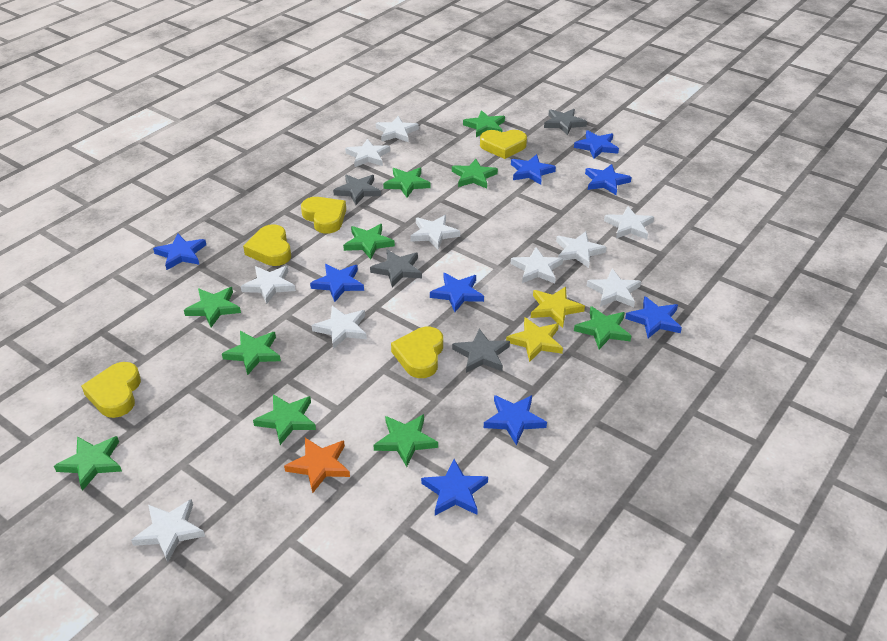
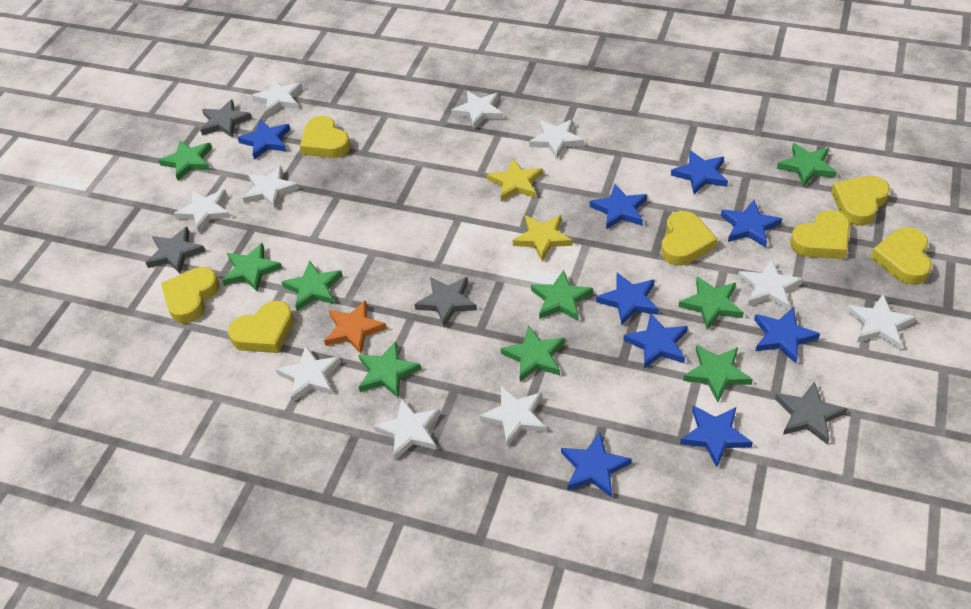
green star: [54,436,122,491] [184,287,241,327] [222,331,281,375] [253,394,316,445] [343,224,395,259] [373,414,438,467] [383,167,431,198] [452,159,498,189] [463,110,505,137] [574,306,631,349] = 10 -> [158,140,212,181] [222,243,282,292] [282,261,343,311] [359,341,421,398] [500,325,564,382] [531,270,593,321] [678,276,744,330] [683,345,753,402] [777,143,837,187] = 9
yellow heart: [81,362,141,418] [243,224,291,266] [301,197,346,234] [391,327,443,378] [480,130,527,159] = 5 -> [161,267,219,323] [228,301,294,353] [300,116,351,158] [661,211,717,266] [790,210,850,259] [831,176,890,226] [871,227,932,285] = 7

